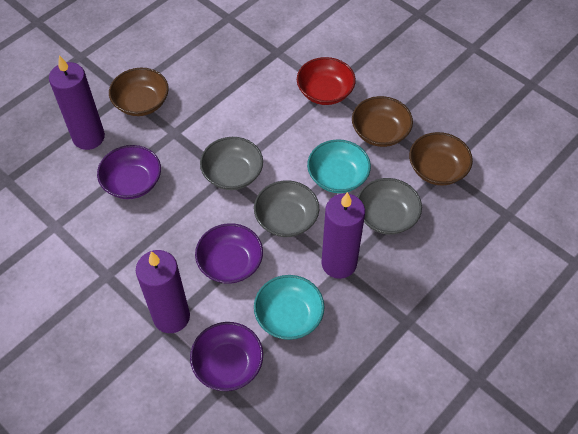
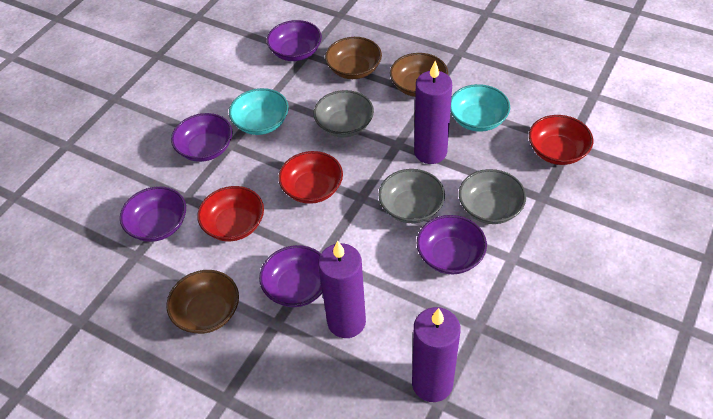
purple bowl: [97,145,161,199] [190,322,263,391] [195,223,263,284] = 3 -> [120,186,186,242] [171,113,233,162] [259,245,322,307] [267,20,322,61] [417,215,487,275] = 5
red bowl: [297,57,356,105] = 1 -> [197,186,264,241] [278,151,343,204] [529,115,593,165] = 3

